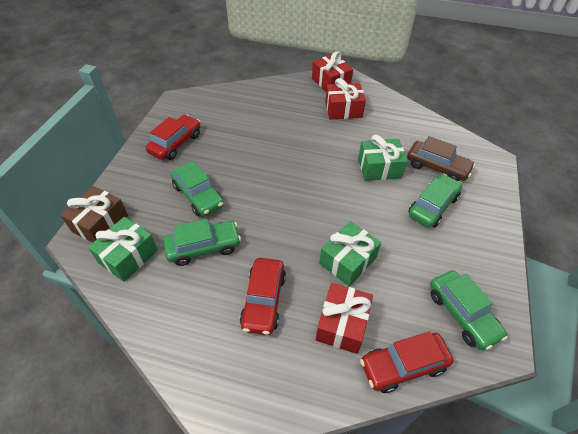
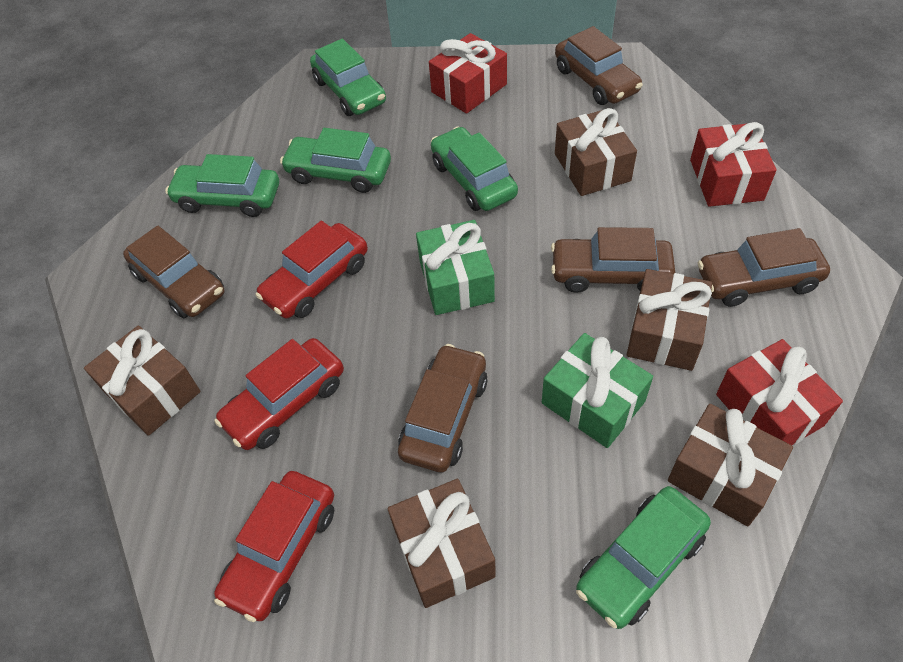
brown car: [407,136,475,181] = 1 -> [123,226,225,319] [398,344,487,473] [551,227,675,293] [555,26,643,105] [698,228,830,307] = 5
brown gift: [61,186,128,243] = 1 -> [84,325,201,436] [387,479,496,608] [555,108,637,196] [627,269,712,371] [668,404,793,526] = 5
green car: [163,219,241,266] [171,161,224,216] [408,174,462,228] [430,270,508,350] = 4 -> [165,154,279,217] [280,128,391,193] [310,38,386,116] [431,126,518,211] [576,486,711,629] = 5
green gift: [88,217,158,282] [319,221,381,286] [358,135,408,181] = 3 -> [416,220,495,315] [542,333,653,448] = 2

